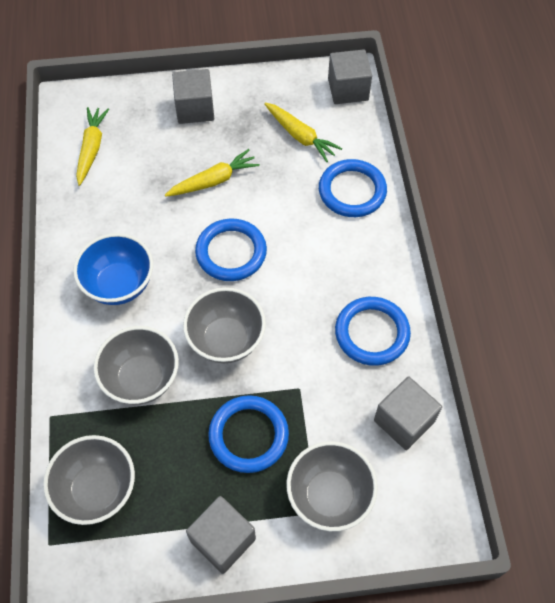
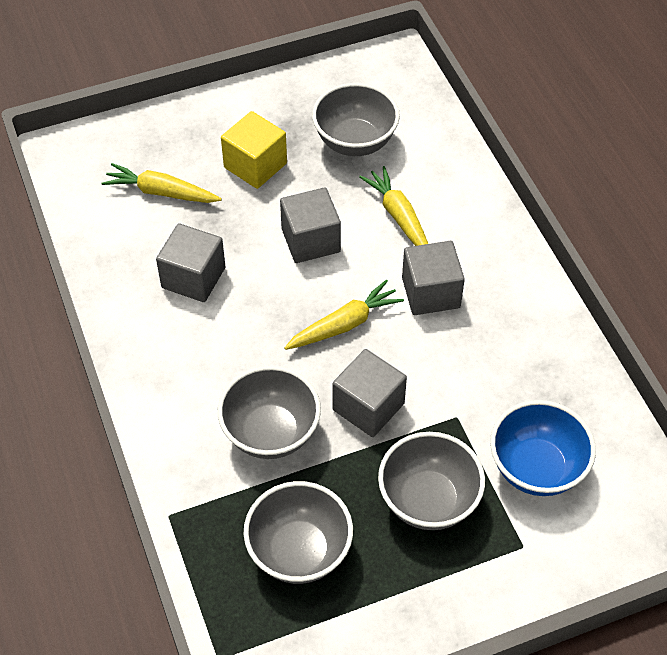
blue ring: [195,218,267,281] [208,395,289,473] [319,159,387,217] [335,297,411,366] = 4 -> none = 0
yellow cube: none = 0 -> [221,111,287,189] = 1

